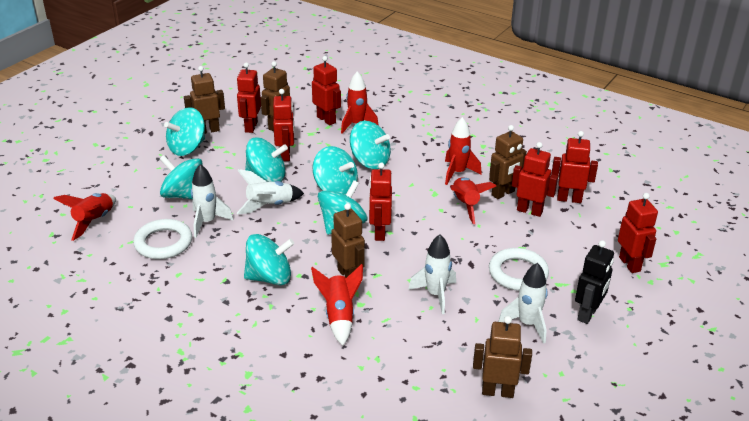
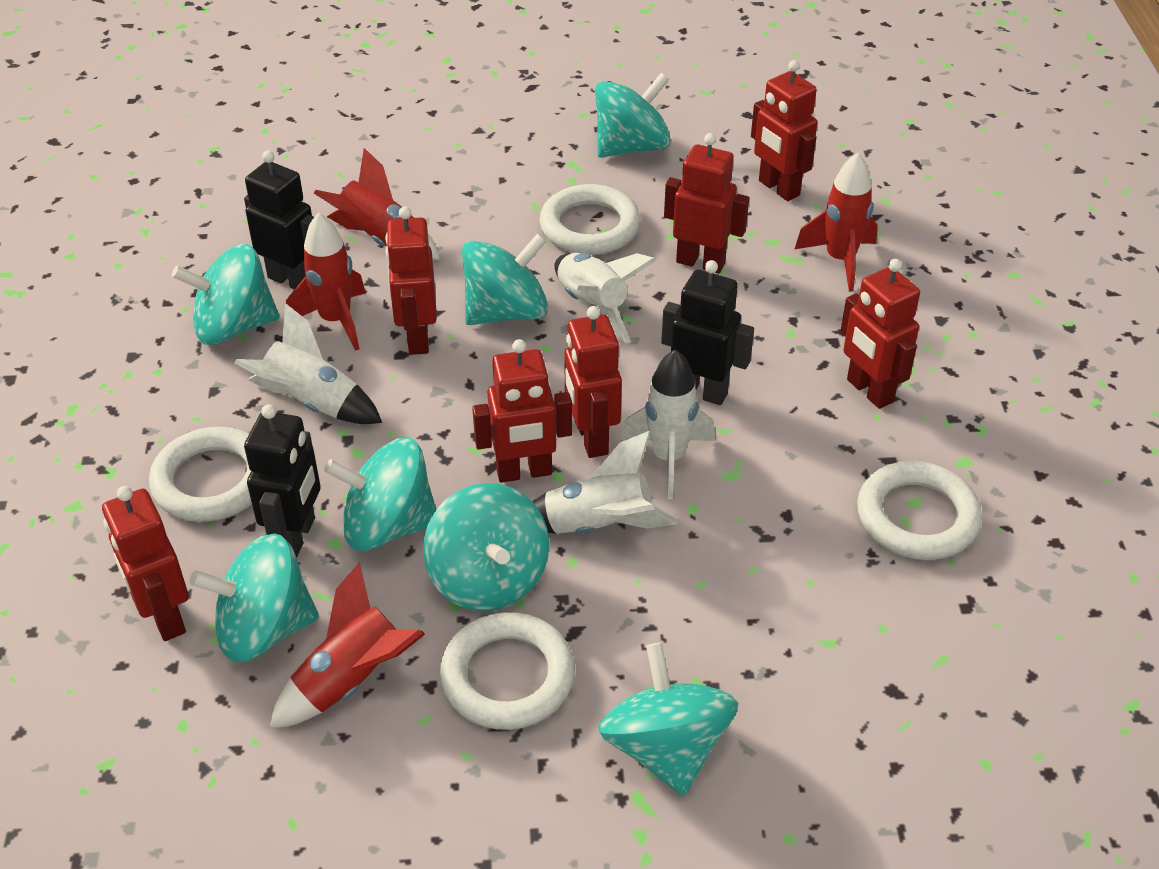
black robot: [575,240,614,324] = 1 -> [244,151,314,290] [244,404,321,558] [661,260,754,405] = 3
brown robot: [184,66,225,134] [261,61,290,131] [331,203,365,278] [473,316,532,398] [489,125,527,199] = 5 -> none = 0
red rocket: [53,193,116,241] [311,264,363,346] [341,71,379,134] [445,117,482,185] [450,177,496,224] = 5 -> [270,563,425,728] [286,213,366,351] [314,148,440,260] [795,153,878,292] = 4
white ring: [133,219,192,259] [489,248,549,291] = 2 -> [149,427,252,522] [439,612,575,730] [540,184,641,255] [857,461,982,560] = 4

